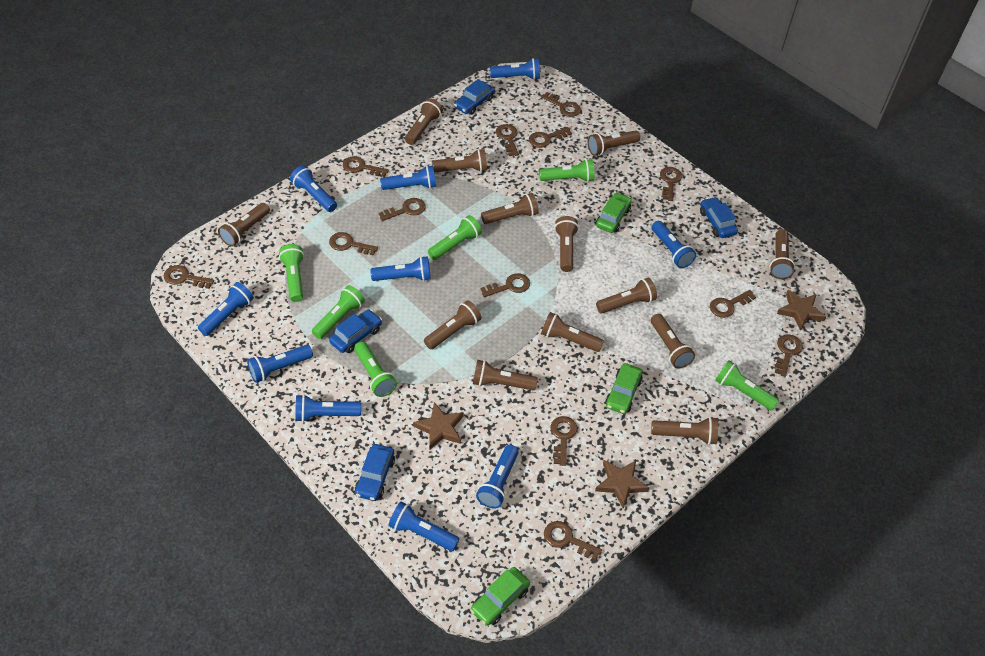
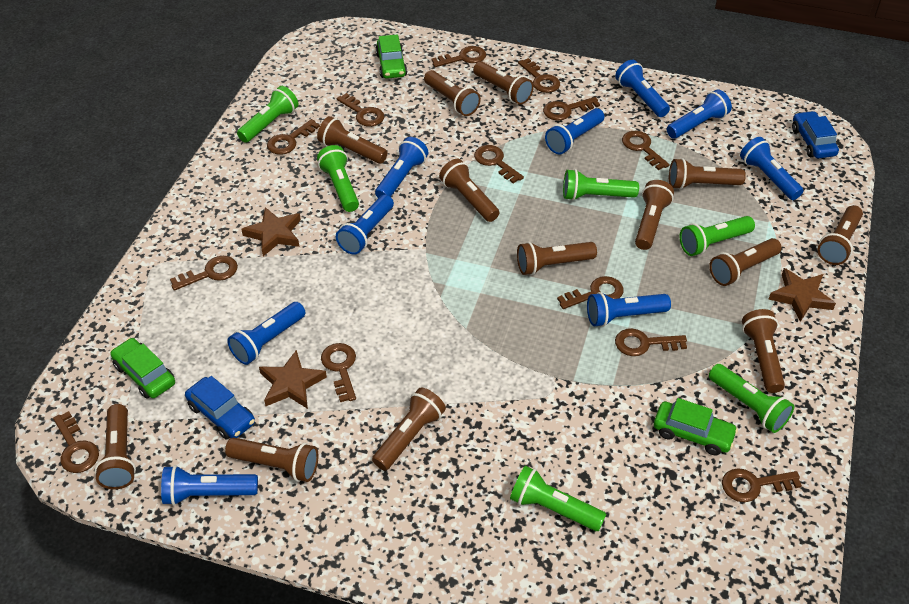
blue car: [329,309,382,353] [355,444,395,501] [454,79,495,115] [700,197,738,238] = 4 -> [185,376,255,440] [792,111,839,158] = 2
blue flashlight: [198,282,254,336] [247,345,313,383] [290,165,337,212] [295,394,361,422] [370,256,431,281] [380,165,436,190] [388,501,460,551] [476,445,519,509] [490,58,540,80] [651,221,696,268] = 10 -> [161,465,258,506] [227,302,306,365] [336,195,394,255] [375,137,429,198] [545,108,605,154] [587,292,671,327] [615,60,670,117] [667,89,732,139] [740,137,803,200] = 9

